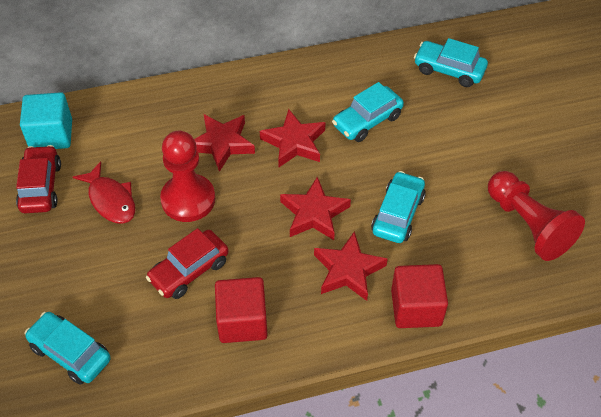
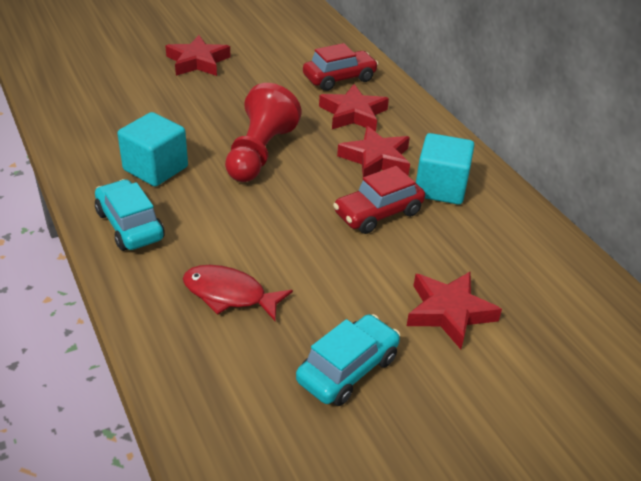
red cube: [215,277,268,343] [391,264,448,328] = 2 -> none = 0
red pawn: [160,131,215,222] [488,171,585,261] = 2 -> [225,83,301,182] = 1
turquoise car: [25,312,111,385] [332,82,404,142] [371,171,426,243] [414,38,488,87] = 4 -> [95,179,165,251] [296,314,400,406] = 2
turquoise cube: [20,92,72,149] = 1 -> [117,112,188,187] [416,133,474,205] = 2

